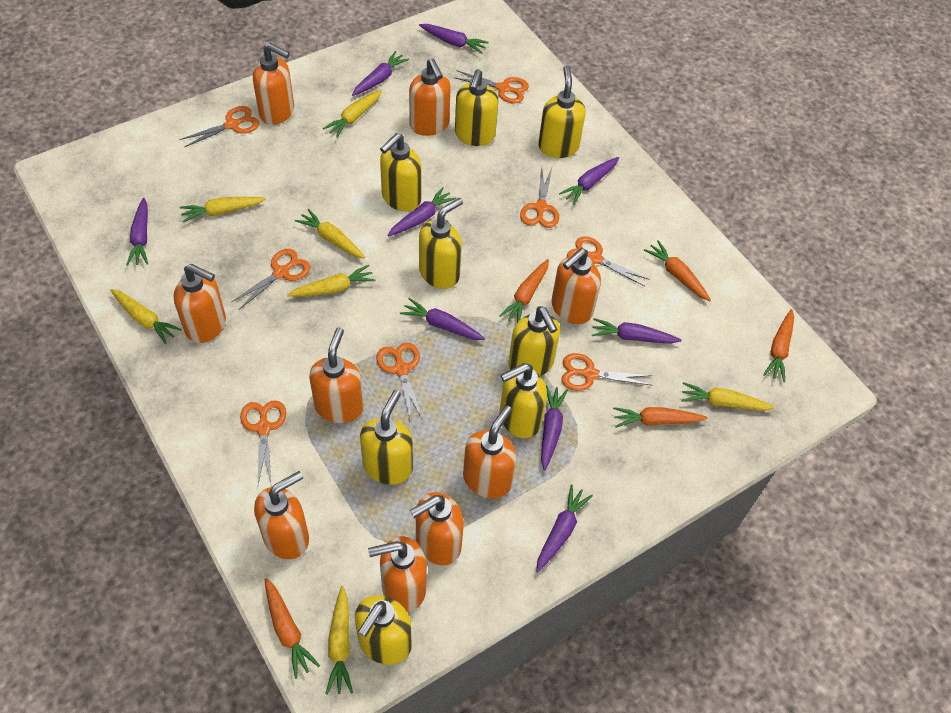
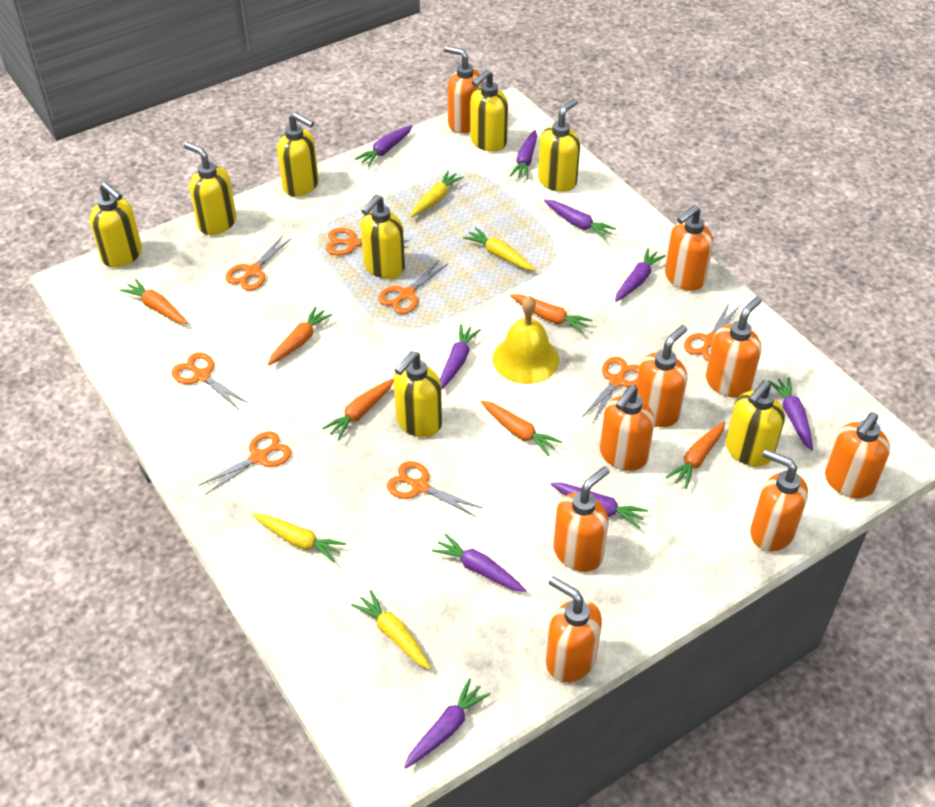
orange carrot: [265,578,320,679] [499,259,549,322] [613,407,708,428] [644,240,711,301] [763,309,794,382] = 5 -> [120,279,187,324] [268,306,332,365] [322,378,394,440] [481,401,562,456] [510,295,593,334] [666,422,725,489] = 6
yellow bell: none = 0 -> [493,296,559,384] = 1
yellow carrot: [110,289,182,344] [180,197,266,223] [287,265,375,297] [295,209,365,259] [323,90,382,138] [325,586,353,695] [681,382,775,411] = 7 -> [252,514,346,563] [351,590,431,670] [410,170,464,218] [463,227,534,270] = 4

